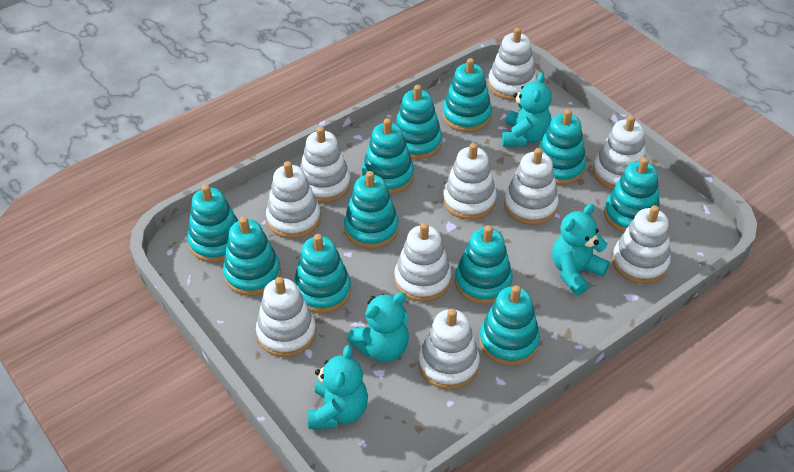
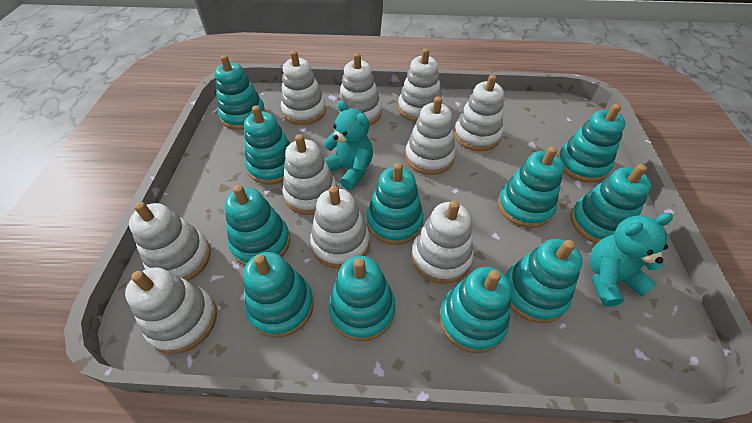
turquoise teddy bear: [308,345,368,429] [347,292,409,362] [502,72,552,146] [552,203,610,295] = 4 -> [323,100,373,190] [590,213,673,307] = 2

